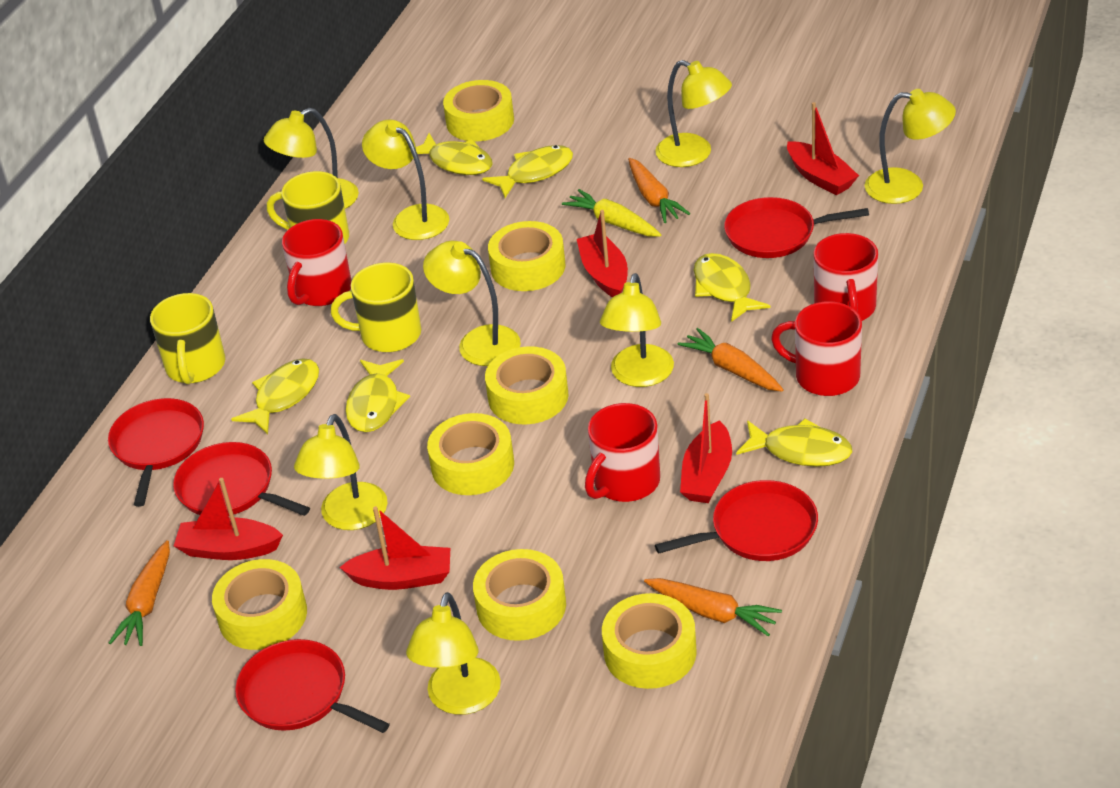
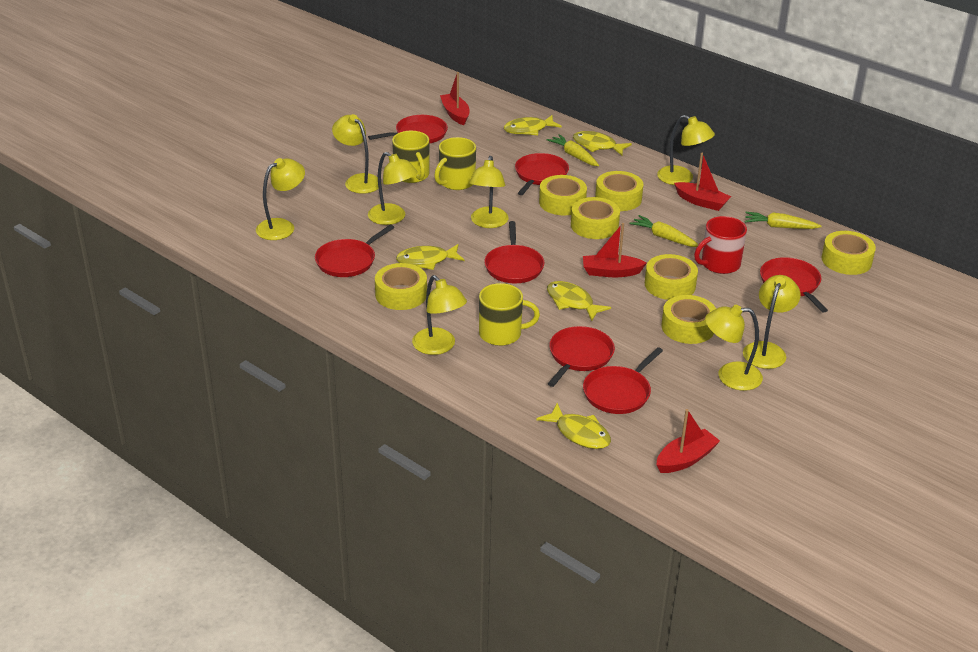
orange carrot: [109,540,170,646] [628,158,690,223] [644,578,782,636] [677,328,784,392] = 4 -> none = 0
red boat: [174,478,283,560] [339,506,450,590] [577,210,628,297] [680,393,732,503] [787,102,859,195] = 5 -> [440,72,469,125] [583,223,647,277] [656,409,720,473] [674,153,731,211] = 4
red mug: [282,219,352,306] [585,403,660,502] [771,301,862,396] [814,233,878,321] = 4 -> [694,216,747,274] = 1
red pan: [108,398,204,507] [173,442,310,516] [235,639,390,733] [655,480,818,561] [724,197,869,258] = 5 -> [315,225,395,277] [368,115,448,144] [484,221,544,283] [515,153,569,195] [548,326,615,387] [583,347,663,414] [760,257,828,313] = 7
yellow carrot: [562,189,661,237] = 1 -> [547,134,599,166] [629,215,698,247] [745,212,822,229] = 3
yellow fish: [231,358,319,434] [345,359,410,432] [416,133,493,175] [482,145,573,198] [694,253,771,322] [736,418,852,467] = 6 -> [396,244,464,270] [504,115,562,135] [536,403,611,449] [547,281,611,321] [573,131,632,155] = 5

